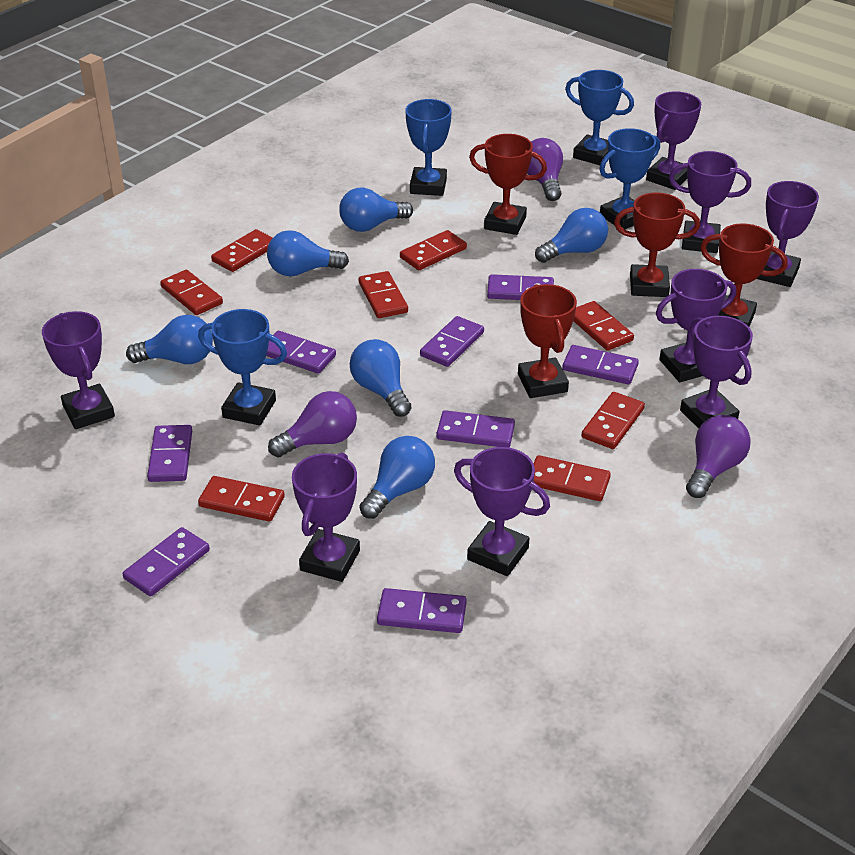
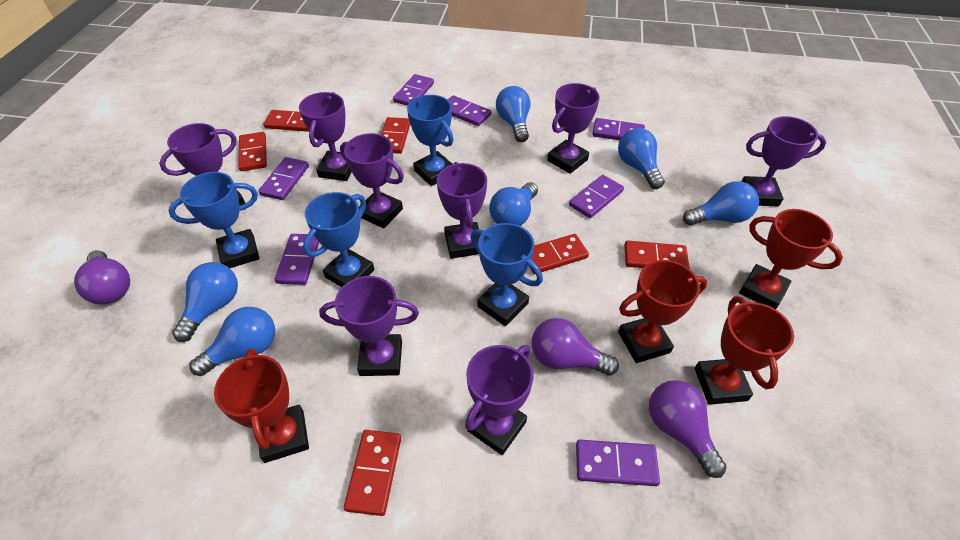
purple domino: [123,527,210,596] [147,425,192,482] [266,331,336,374] [377,588,467,633] [420,316,484,367] [436,410,515,448] [487,274,554,300] [562,345,639,384] = 8 -> [258,157,309,200] [275,234,319,285] [393,74,434,106] [448,95,491,126] [569,175,624,218] [576,440,660,486] [592,118,645,140] = 7
red domino: [160,270,223,315] [198,476,285,522] [211,229,273,272] [359,271,408,318] [400,230,467,270] [533,455,611,501] [573,301,634,351] [581,392,645,449] = 8 -> [238,132,267,171] [263,110,309,132] [344,430,401,516] [381,117,410,154] [529,234,589,274] [624,240,690,268] = 6

